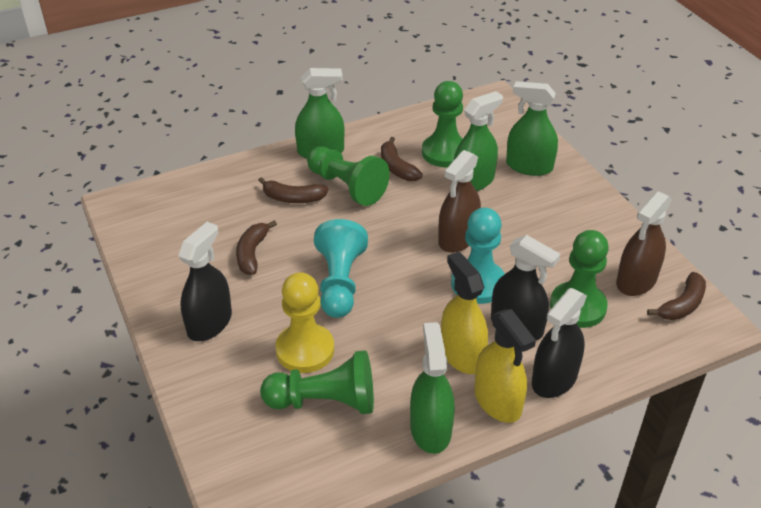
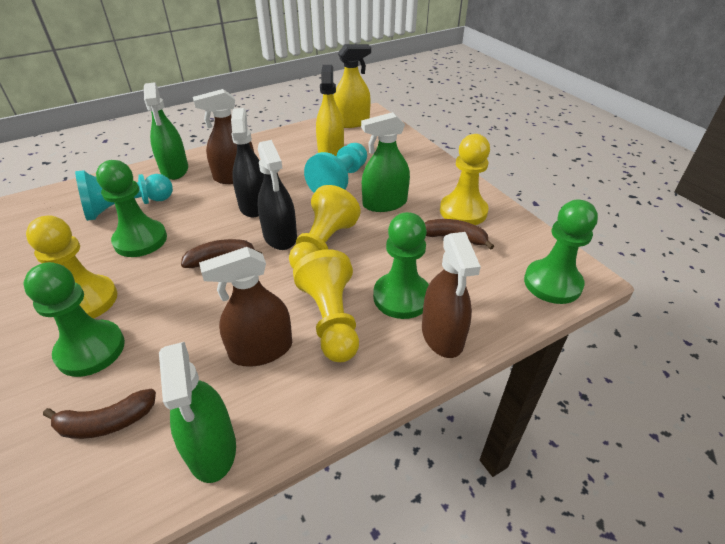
black spray bottle: [178,222,232,341] [491,235,560,340] [532,288,587,398] = 3 -> [231,108,264,217] [257,140,297,250] = 2
brown banana: [236,220,277,275] [258,177,328,203] [381,137,423,181] [647,272,706,320] = 4 -> [43,389,156,439] [181,239,263,268] [425,219,494,250] = 3
brown spray bottle: [438,150,481,253] [616,191,672,296] = 2 -> [193,89,254,184] [199,247,292,366] [422,232,481,358] = 3
green spray bottle: [295,68,344,159] [410,322,455,454] [453,91,503,191] [506,81,558,176] = 4 -> [144,82,188,180] [159,342,236,483] [361,112,410,212] = 3
yellow pawn: [275,272,334,373] = 1 -> [26,215,117,319] [289,185,361,269] [293,249,359,362] [440,134,490,225] = 4

